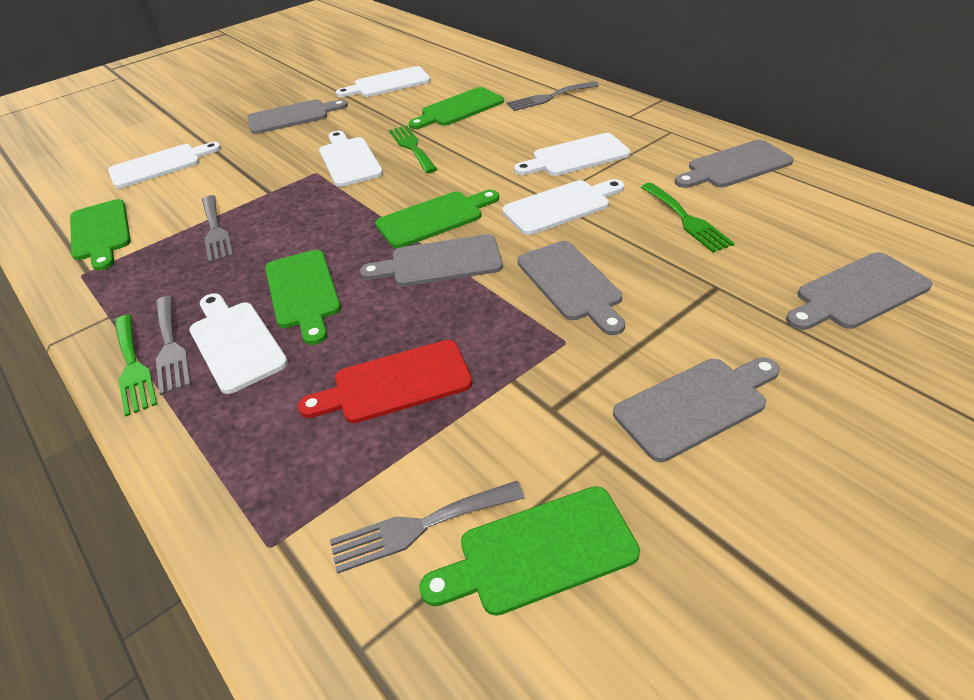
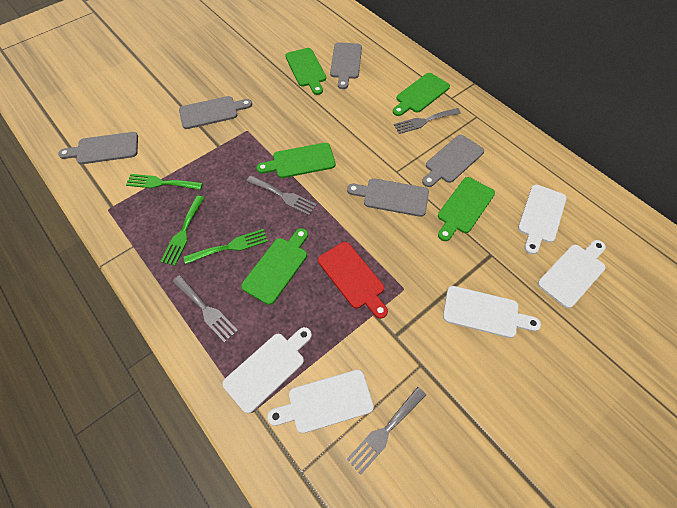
grey cutting board: [247,99,348,134] [360,234,503,287] [518,241,625,335] [613,357,780,462] [675,140,794,188] [786,252,932,330] = 6 -> [58,132,138,164] [179,96,252,129] [330,42,362,89] [347,178,429,217] [422,135,484,187] = 5
white cutting board: [108,142,221,189] [189,293,288,394] [319,131,383,187] [336,66,431,97] [502,179,624,235] [514,133,631,176] = 6 -> [222,327,312,413] [267,370,374,433] [443,286,541,338] [518,185,567,254] [538,240,606,308] = 5

